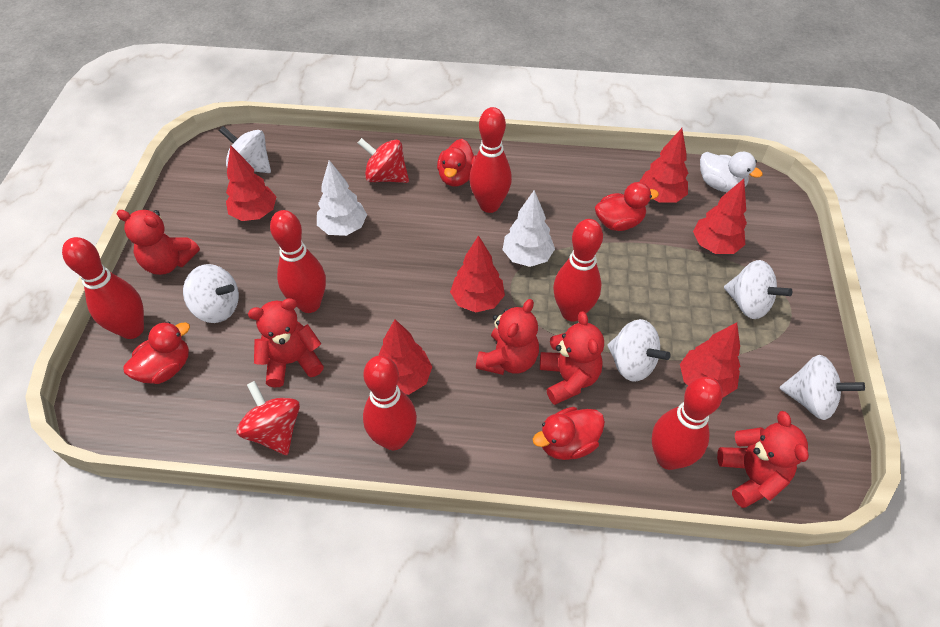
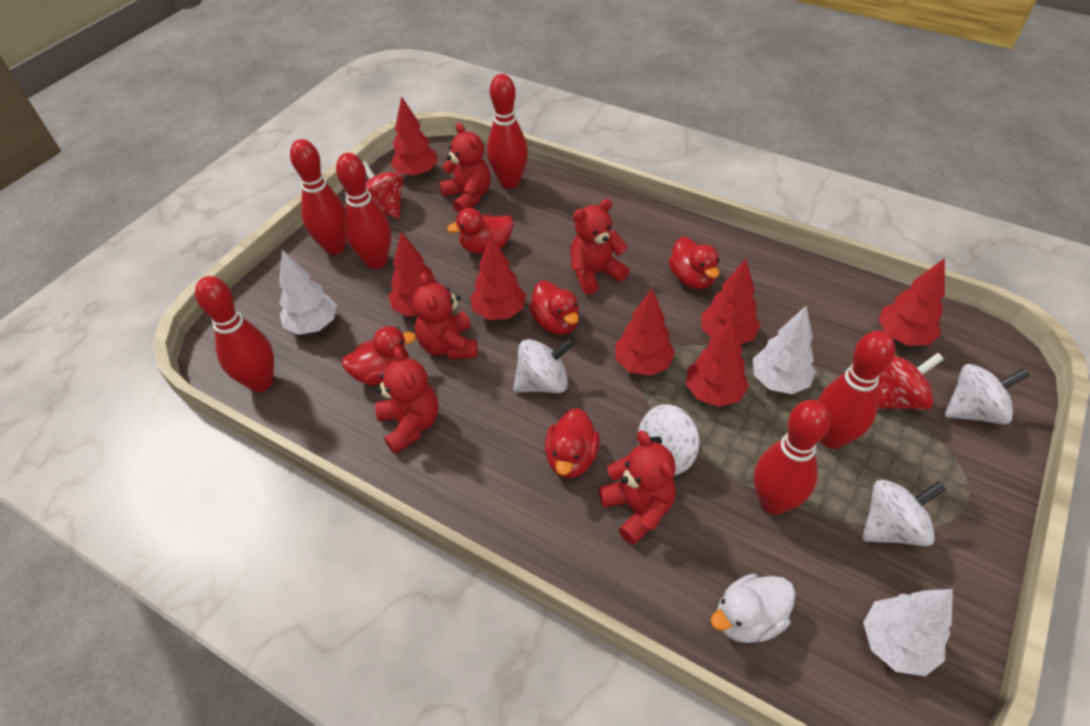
red duck: [123,322,190,384] [437,139,476,187] [533,407,605,460] [595,182,659,231] = 4 -> [342,326,416,385] [447,208,513,254] [529,281,579,335] [545,408,600,478] [668,237,720,289] = 5
red tree: [226,145,276,221] [378,319,432,395] [450,235,505,312] [639,128,688,203] [680,322,740,398] [693,179,747,254] = 6 -> [388,232,439,317] [391,96,438,177] [470,236,526,320] [615,289,675,376] [686,318,749,407] [702,259,760,344] [878,258,945,345] = 7
white spinning top: [183,264,239,323] [219,126,271,173] [607,319,671,382] [724,260,792,319] [780,355,865,420] = 5 -> [513,338,575,393] [637,404,700,476] [862,479,946,546] [945,364,1030,425] = 4
white tree: [317,160,367,236] [503,190,555,267] = 2 -> [279,250,337,335] [753,306,816,394] [863,589,953,676] = 3

